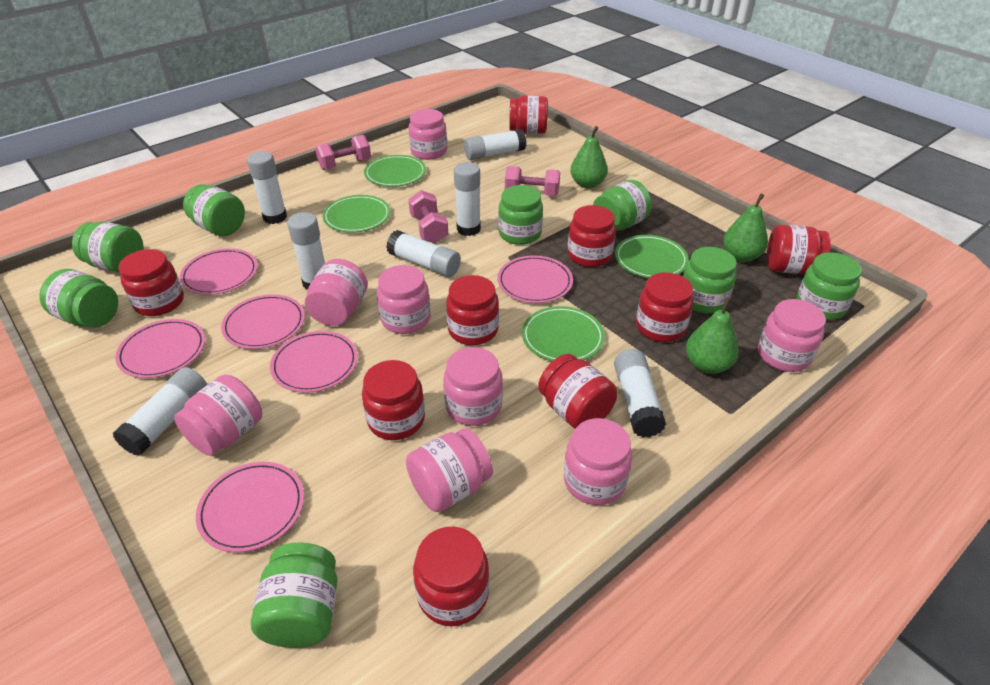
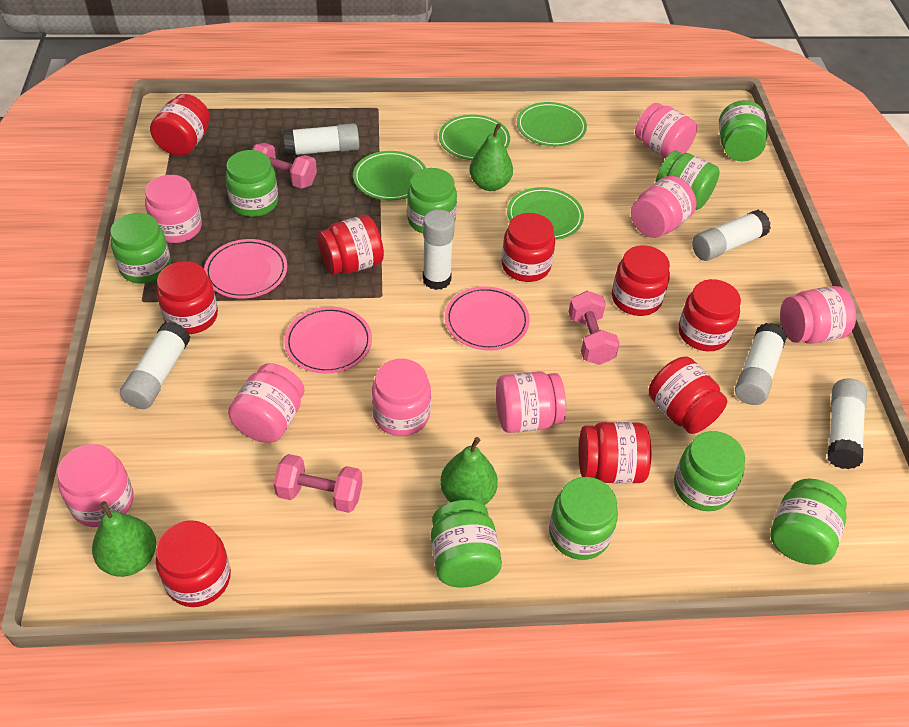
green jar: [39,269,118,328] [72,221,144,273] [183,184,245,236] [251,542,337,648] [498,185,543,245] [593,180,652,231] [683,247,737,314] [797,252,862,320] = 8 -> [110,213,171,283] [225,150,278,217] [407,168,457,233] [431,500,502,587] [549,477,618,560] [656,151,720,210] [674,431,745,511] [719,100,768,161] [770,479,847,565] = 9
pink plate: [115,319,205,378] [180,248,258,295] [196,462,304,552] [221,294,305,349] [270,331,358,393] [497,255,573,303] = 6 -> [204,239,287,299] [284,307,372,374] [445,286,530,351] = 3
white glue stick: [113,367,207,456] [247,151,287,224] [287,212,325,290] [386,230,461,277] [454,162,481,236] [464,129,526,160] [614,349,666,437] = 7 -> [120,321,190,409] [283,123,359,156] [423,209,455,290] [692,210,771,261] [735,323,787,405] [828,378,867,469] = 6

